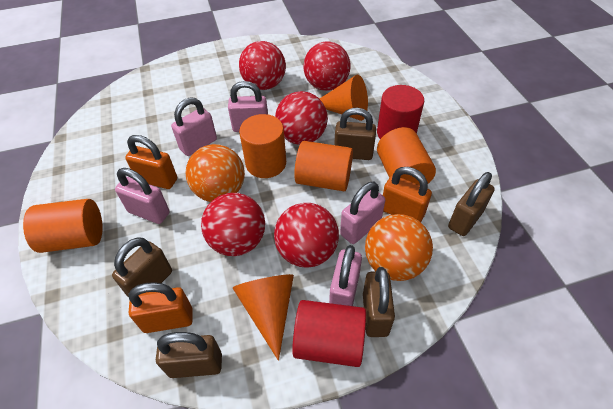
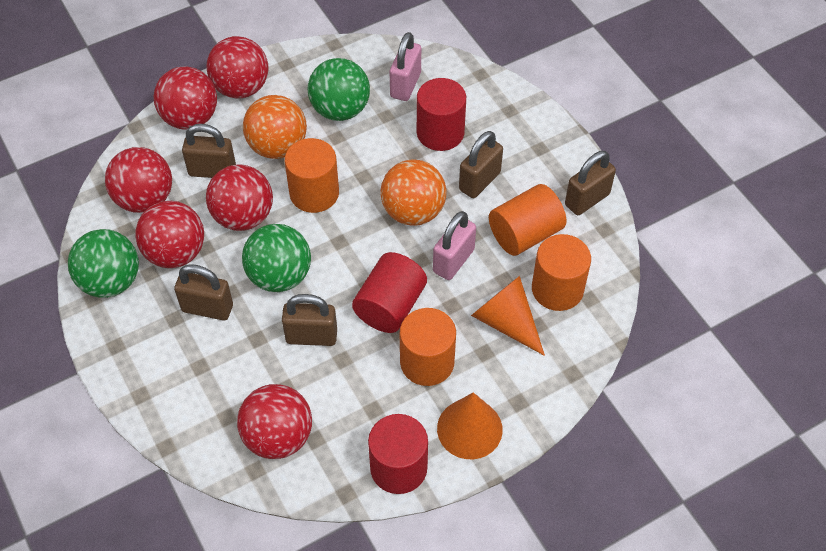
green ball: none = 0 -> [68,229,139,298] [242,224,311,292] [308,58,370,121] = 3
orange padlock: [125,135,177,189] [128,282,193,333] [383,167,432,222] = 3 -> none = 0
pink padlock: [115,168,170,224] [171,97,217,156] [228,81,268,132] [329,245,362,306] [340,182,385,244] = 5 -> [390,32,421,101] [433,211,476,280] = 2
red ball: [201,193,265,256] [239,41,286,90] [274,203,339,268] [275,91,328,145] [303,41,350,91] = 5 -> [105,147,172,213] [135,201,204,268] [154,66,217,130] [206,36,269,98] [206,164,273,231] [237,384,312,459] = 6
red cylinder: [292,300,366,367] [377,85,424,139] = 2 -> [352,252,427,333] [368,414,428,494] [417,78,466,151] = 3

